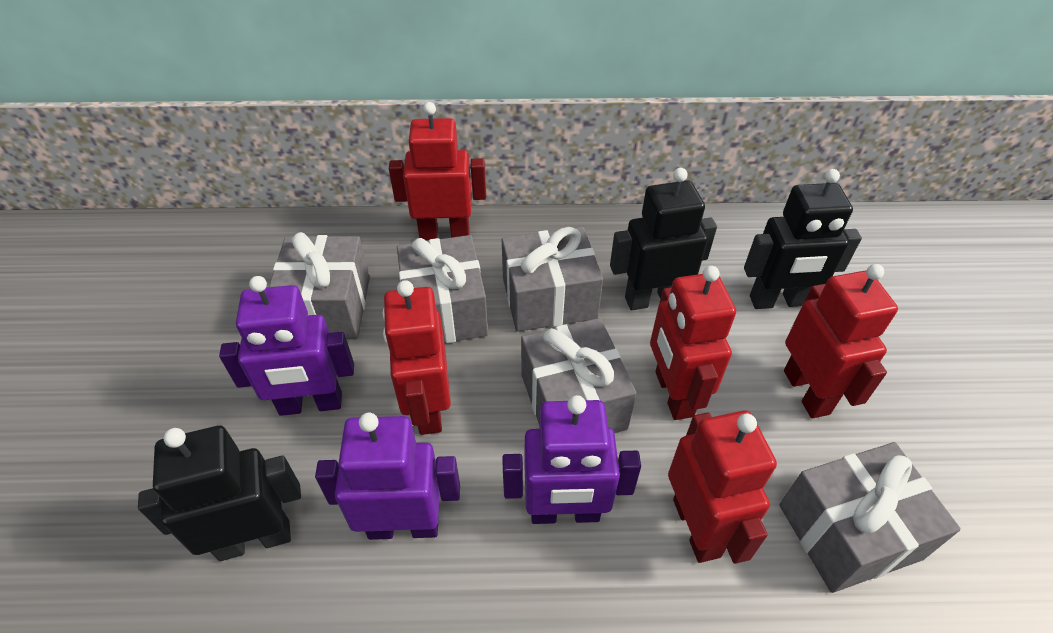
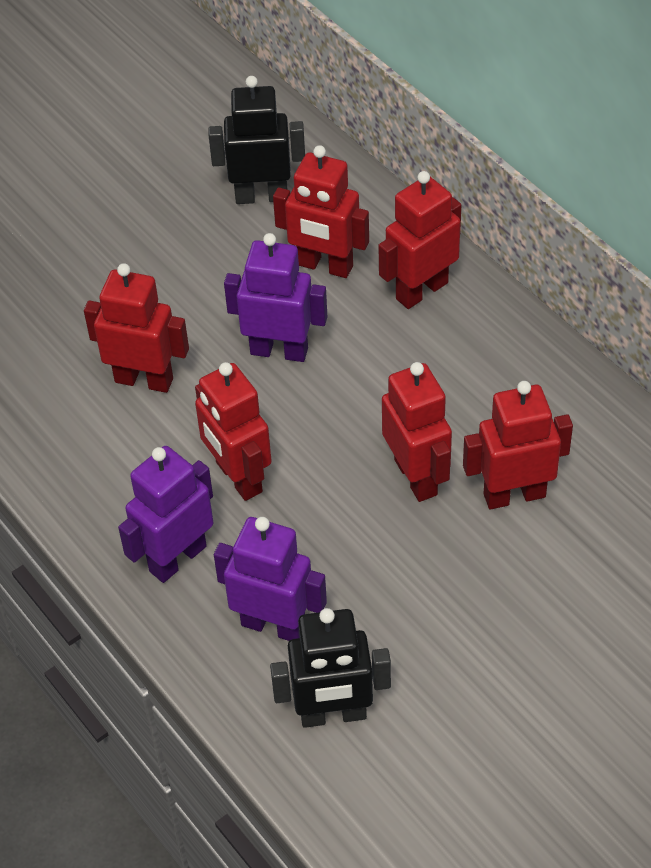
black robot: [138,426,301,561] [610,168,717,310] [744,169,862,309] = 3 -> [208,76,305,204] [270,608,391,728] = 2
grey gift: [269,232,370,339] [397,235,488,343] [502,227,603,332] [521,318,636,433] [779,442,961,593] = 5 -> none = 0
red robot: [382,280,451,435] [389,102,486,240] [650,266,736,420] [668,410,777,564] [784,264,898,418] = 5 -> [84,263,189,393] [195,362,272,501] [273,145,369,278] [378,171,461,309] [382,362,452,502] [463,381,573,509] = 6

